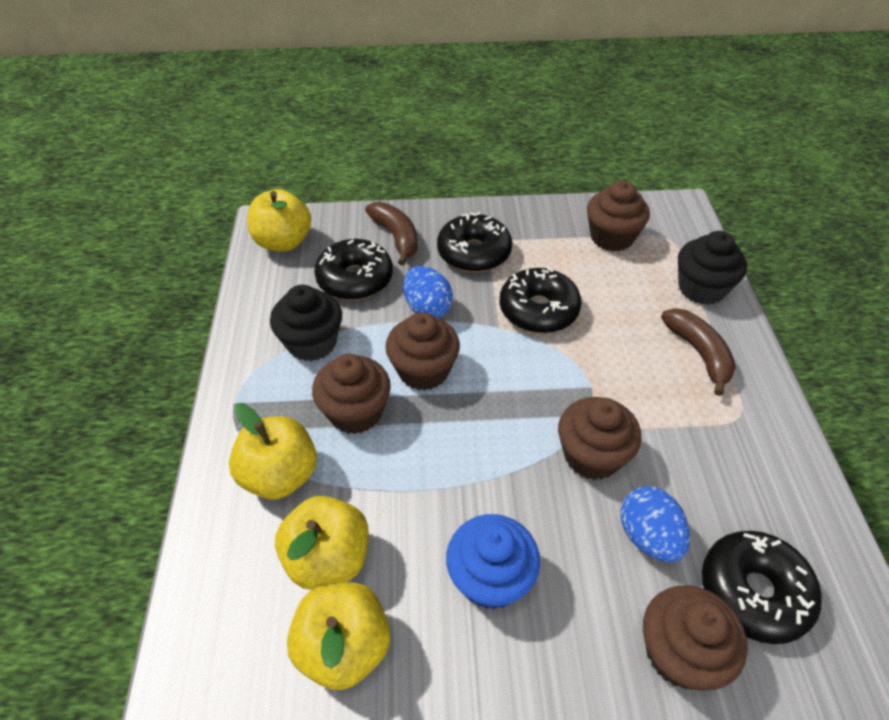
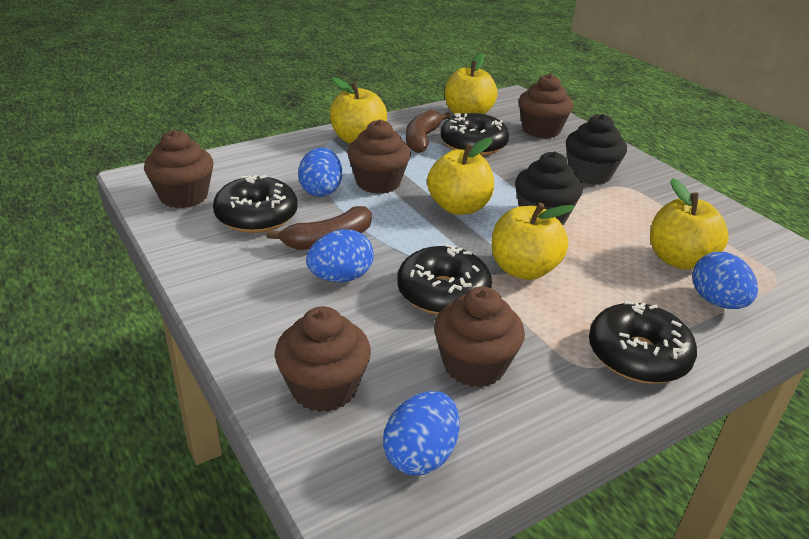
blue cupcake: [446,514,540,610] = 1 -> none = 0
blue egg: [403,266,453,318] [620,486,690,562] = 2 -> [298,148,342,197] [306,229,374,282] [383,391,460,475] [692,252,758,309] = 4
yellow apple: [229,403,317,499] [247,189,311,252] [275,496,368,590] [287,582,390,690] = 4 -> [330,77,387,144] [427,138,494,215] [445,54,498,114] [492,202,575,280] [650,178,729,270] = 5

